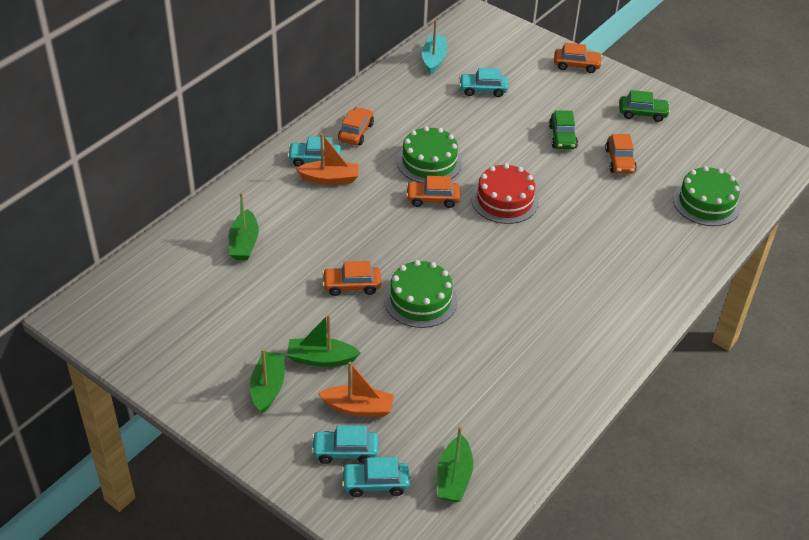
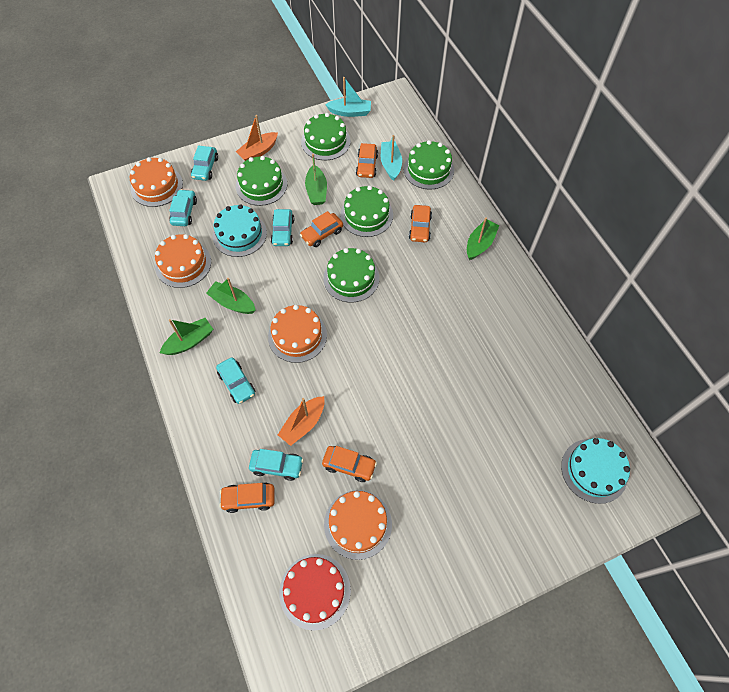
green cake: [384,260,457,328] [397,126,462,182] [673,166,741,226] = 3 -> [236,156,287,206] [301,113,351,160] [323,248,379,303] [340,185,393,237] [403,140,454,190] = 5
green car: [549,110,578,149] [619,90,670,122] = 2 -> none = 0
orange cake: none = 0 -> [130,157,183,207] [155,234,211,288] [268,305,327,363] [324,490,392,560] = 4
turquoise boat: [422,19,447,75] = 1 -> [325,77,371,117] [381,135,402,181] = 2
turquoise cake: none = 0 -> [213,204,267,257] [561,438,630,504] = 2
turquoise car: [287,137,341,167] [311,426,378,464] [341,457,410,497] [459,68,508,97] = 4 -> [169,189,197,226] [191,146,218,181] [216,357,255,404] [249,449,304,481] [271,209,294,246] = 5

